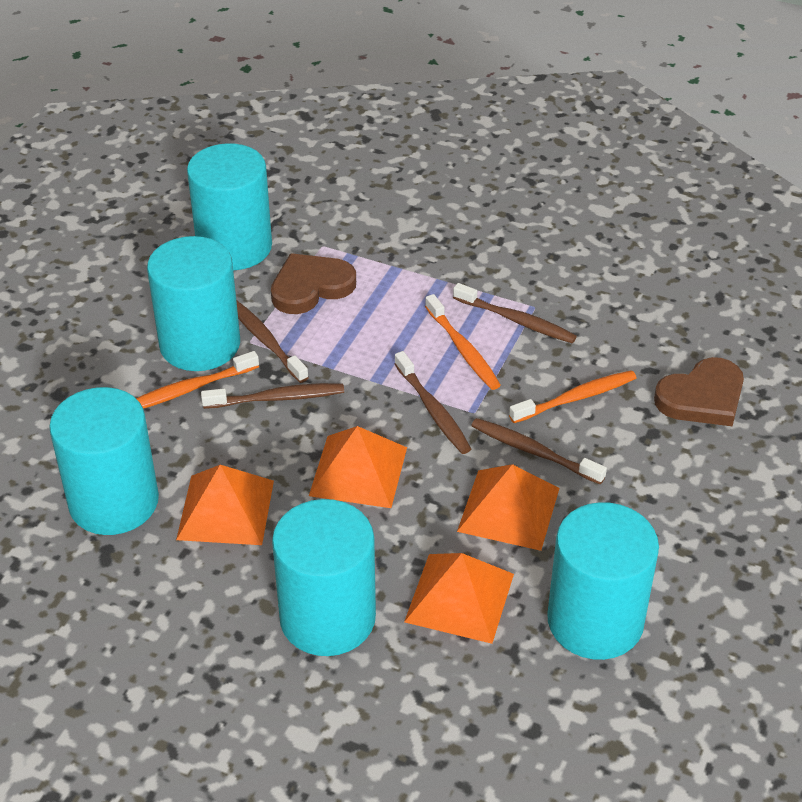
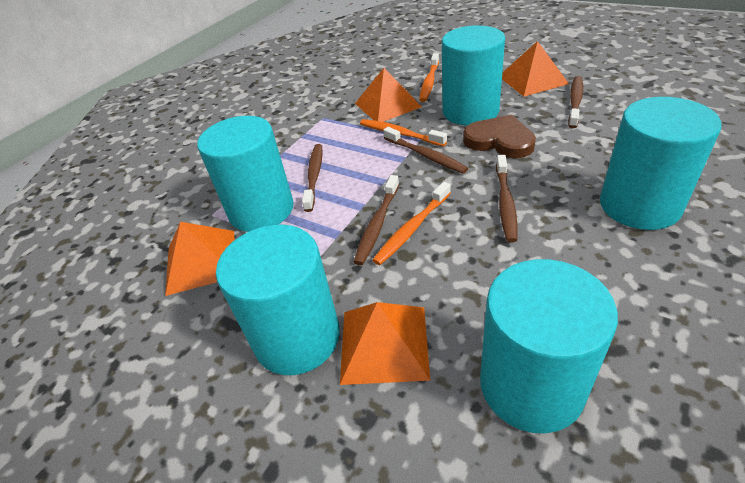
brown heart: [271,253,356,314] [654,357,744,426] = 2 -> [463,115,536,158] = 1

